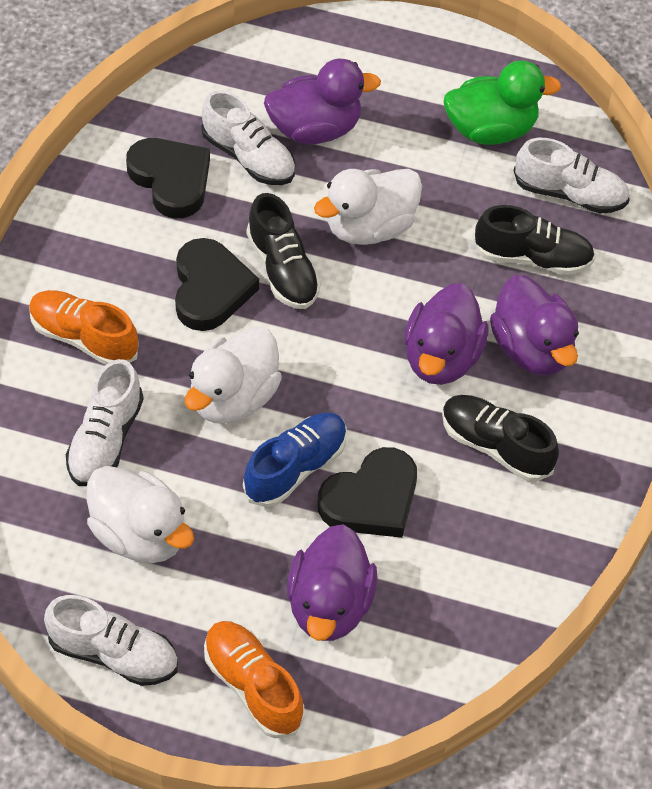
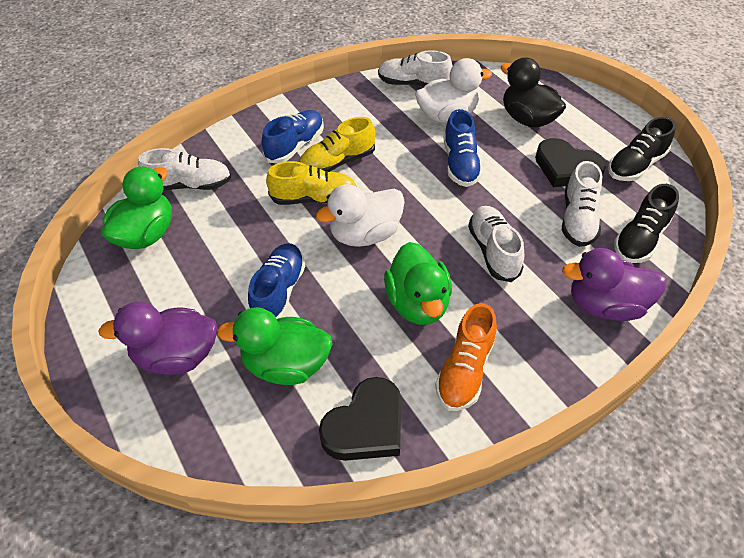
black duck: none = 0 -> [501,57,566,128] = 1
black heart: [126,138,210,218] [175,238,259,331] [318,447,417,538] = 3 -> [319,377,401,461] [535,138,606,187] = 2
black shoe: [247,193,321,309] [442,395,559,482] [473,205,595,275] = 3 -> [608,117,676,181] [614,184,679,263] = 2
blue shoe: [243,412,347,507] = 1 -> [248,243,305,319] [262,110,324,163] [444,109,483,187] = 3
green duck: [444,61,561,145] = 1 -> [101,167,172,249] [217,307,333,385] [384,242,452,325] = 3
orange shoe: [29,290,139,365] [204,621,304,738] = 2 -> [435,303,497,411] = 1
purple duck: [264,59,381,144] [287,524,377,641] [404,283,489,385] [490,275,579,376] = 4 -> [98,302,217,375] [562,248,666,321] = 2
white duck: [87,466,194,563] [185,327,282,424] [314,169,422,245] = 3 -> [316,184,405,247] [415,58,492,123] = 2
yellow shoe: none = 0 -> [266,161,357,205] [299,117,375,172] = 2

